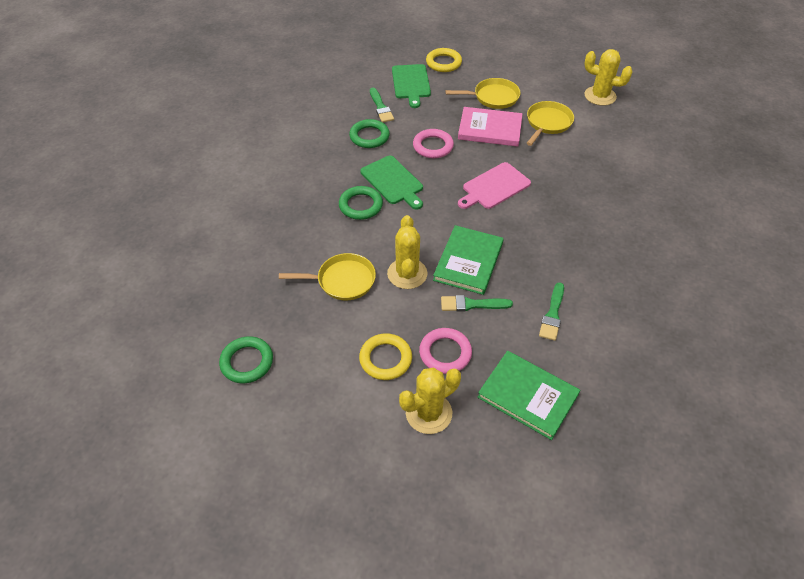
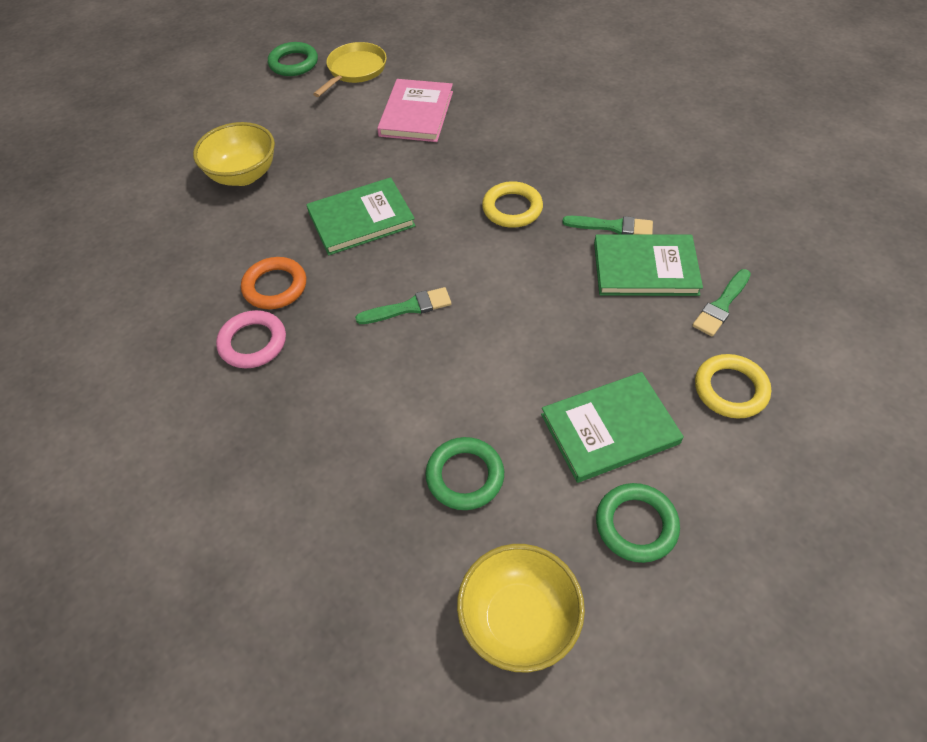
green book: [433,225,504,295] [478,351,580,440] = 2 -> [306,177,416,255] [541,372,684,483] [594,234,703,296] = 3
green cutting board: [360,156,423,210] [392,64,431,108] = 2 -> none = 0
orange ring: none = 0 -> [241,257,306,309] = 1
pink cutting board: [458,162,531,209] = 1 -> none = 0
pink ring: [413,129,454,158] [419,328,472,374] = 2 -> [216,310,286,368] = 1
yellow bowl: none = 0 -> [193,122,275,186] [457,544,585,672] = 2
yellow cactus: [387,215,428,289] [399,367,461,434] [584,49,633,106] = 3 -> none = 0
yellow pan: [279,253,376,300] [445,78,521,109] [527,101,574,146] = 3 -> [313,42,387,97] = 1

